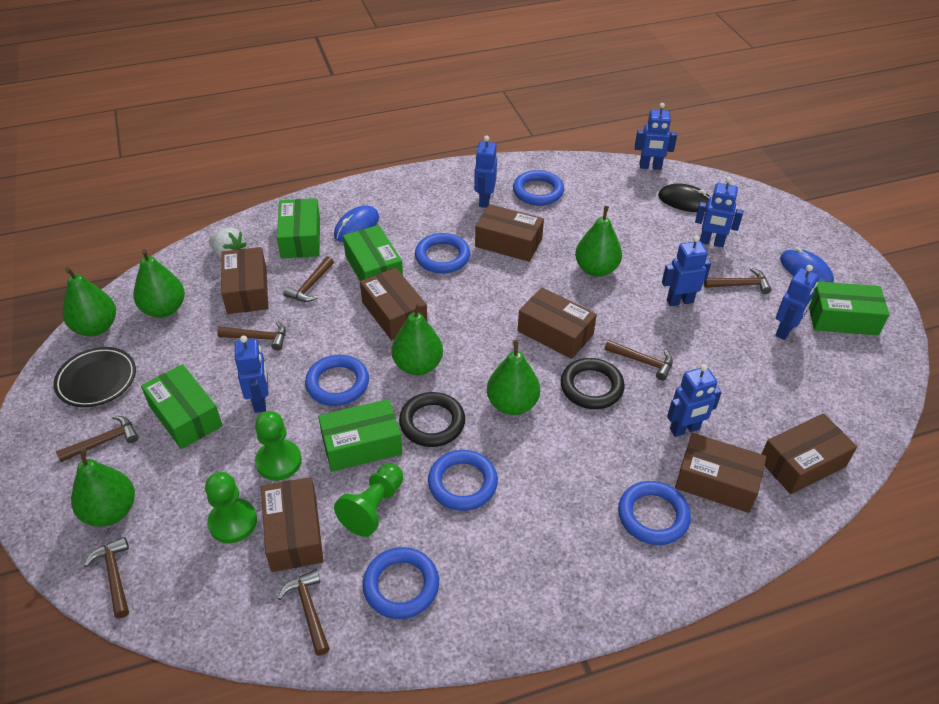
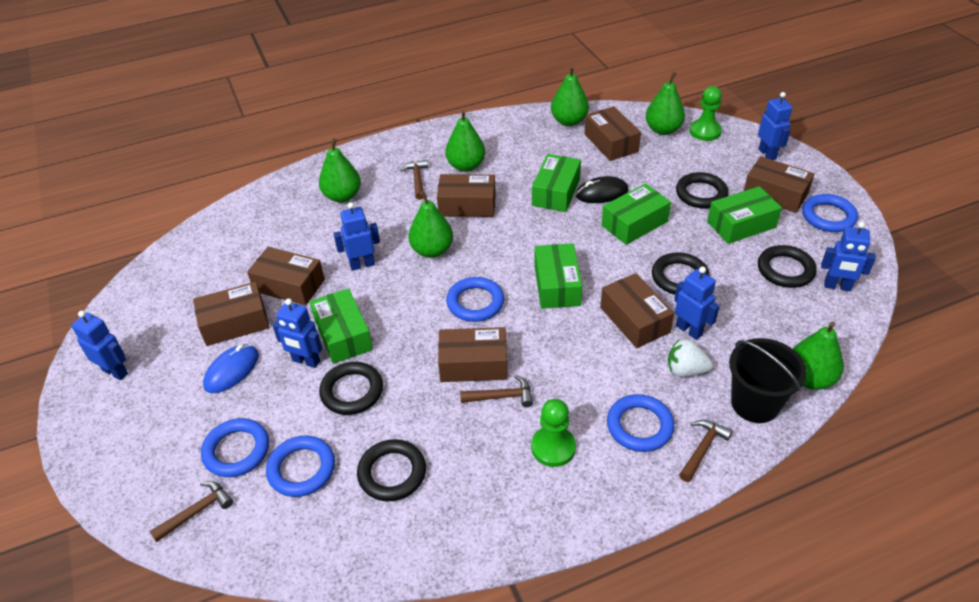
black bucket: none = 0 -> [729,338,807,423] = 1
black plate: [53,347,136,407] = 1 -> none = 0
black ring: [399,392,465,447] [561,358,625,409] = 2 -> [319,362,383,415] [357,439,426,501] [652,252,710,294] [676,172,728,209] [758,245,817,288] = 5
blue mouse: [334,205,379,242] [780,247,834,282] = 2 -> [203,344,259,393] = 1
blue ring: [305,355,369,406] [362,547,439,619] [415,233,470,273] [428,450,498,511] [513,170,564,206] [618,481,691,545] = 6 -> [201,418,269,477] [266,436,335,497] [446,277,504,322] [607,394,674,452] [802,194,858,232] = 5
blue robot: [235,336,268,413] [474,136,497,208] [635,103,677,170] [662,236,711,306] [667,364,722,437] [695,177,743,247] [775,265,819,340] = 7 -> [71,310,128,380] [273,298,322,368] [333,202,380,271] [674,266,720,340] [758,92,792,160] [821,222,876,291] = 6
brown hammer: [56,416,139,462] [84,537,129,618] [217,321,286,351] [278,569,330,656] [283,256,334,302] [605,340,673,381] [704,268,772,294] = 7 -> [149,481,233,542] [400,160,428,200] [460,375,533,407] [679,420,733,482] = 4
green pawn: [205,472,257,543] [255,411,302,481] [334,464,403,537] = 3 -> [531,399,576,467] [689,86,722,141] = 2

